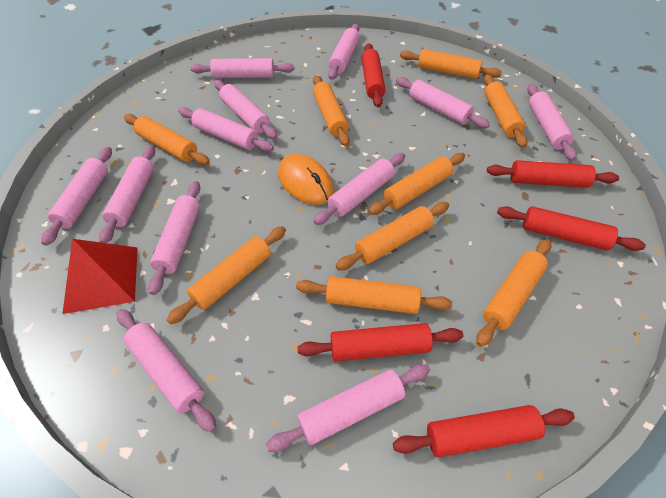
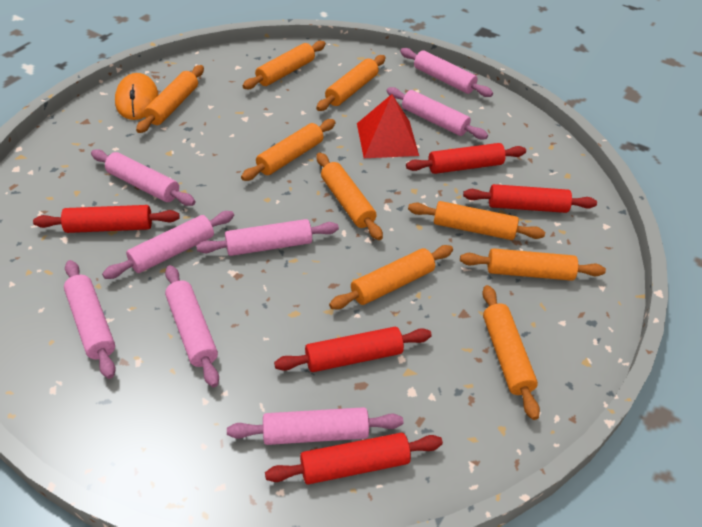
pink rolling pin: [41,147,112,246] [99,145,155,243] [117,309,216,433] [148,181,201,295] [178,107,274,152] [190,58,294,78] [214,80,278,139] [266,364,430,452] [313,153,405,225] [328,24,360,80] [396,77,490,128] [527,84,577,161] = 12 -> [64,260,116,379] [91,149,195,206] [102,211,234,279] [165,265,219,387] [196,219,339,256] [227,407,403,445] [386,87,488,140] [400,48,493,97] = 8

